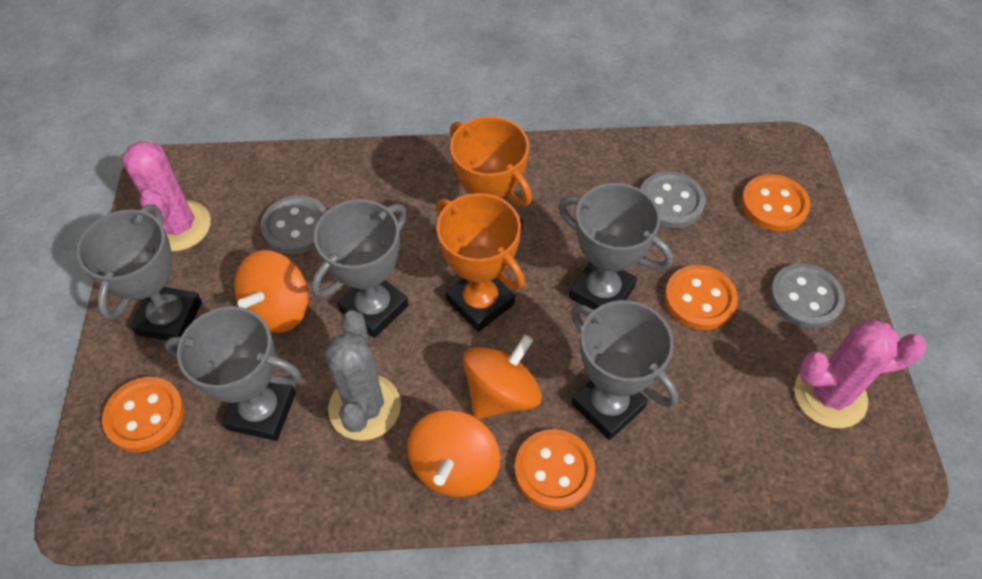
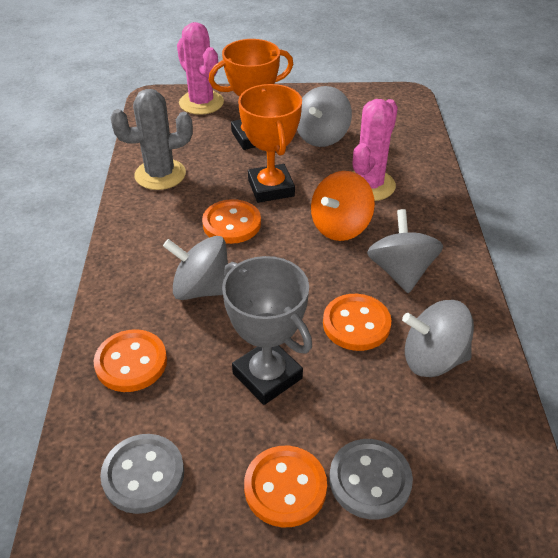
grey button: [261,195,327,254] [640,171,705,229] [770,263,845,328] = 3 -> [100,434,184,514] [329,439,413,519] = 2
grey spinning top: none = 0 -> [163,236,228,300] [297,86,352,147] [367,209,443,293] [402,300,474,377] = 4
grey trophy: [76,204,202,341] [165,306,301,441] [311,199,409,338] [558,183,673,310] [571,300,678,440] = 5 -> [222,256,312,405] = 1
orange spinning top: [234,250,309,333] [407,410,500,497] [463,335,542,419] = 3 -> [311,171,375,241] = 1

